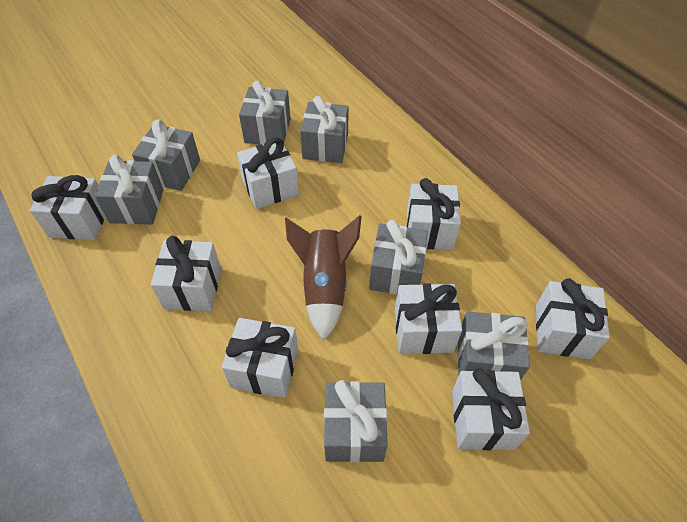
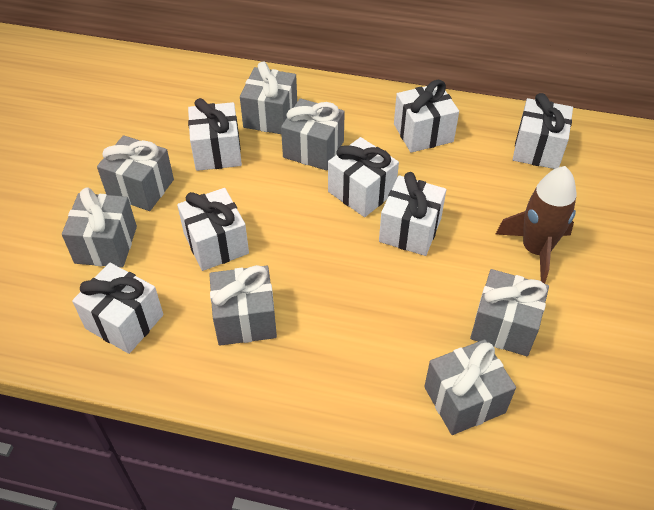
white gift: [30,175,105,240] [151,236,221,311] [222,318,298,398] [237,137,299,209] [395,283,462,354] [407,178,461,250] [452,368,530,450] [536,278,610,359] = 8 -> [72,263,164,354] [177,188,249,271] [188,98,242,171] [328,137,399,217] [379,172,446,256] [394,80,459,153] [513,93,573,169] = 7

